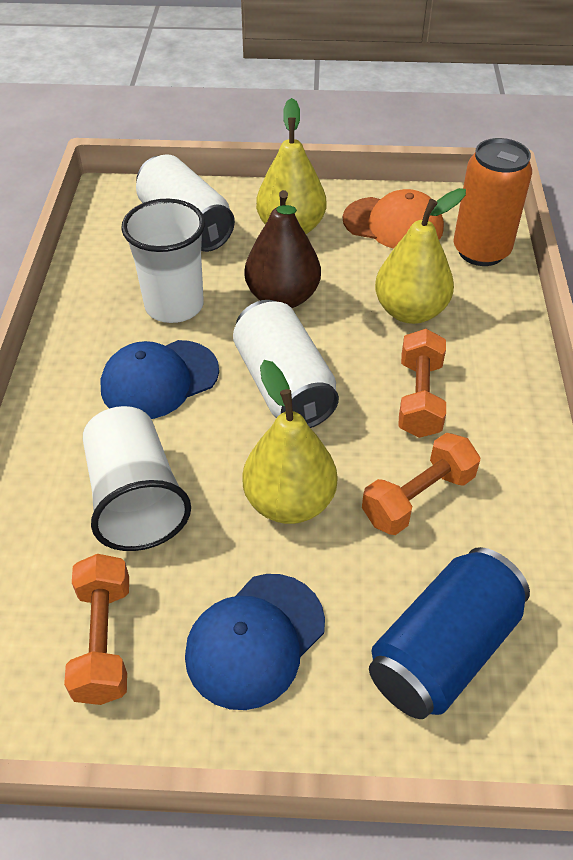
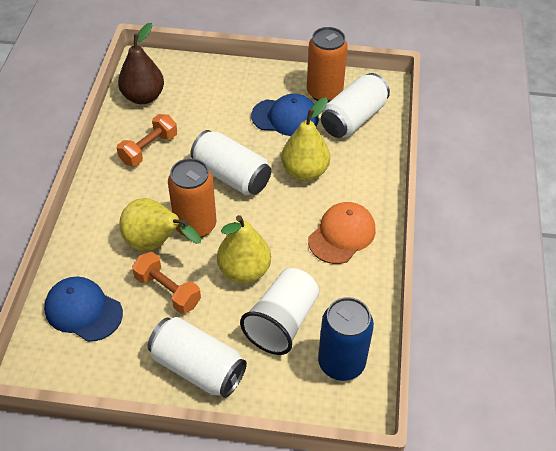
orange can: [453,138,532,266] = 1 -> [168,158,216,238] [307,27,348,103] = 2
orange dumbbell: [64,554,129,705] [362,433,481,535] [398,329,446,438] = 3 -> [117,114,177,166] [132,252,201,314] = 2
white can: [136,154,235,252] [233,300,339,428] = 2 -> [148,317,247,398] [190,130,271,195] [321,73,390,138] = 3
white cup: [83,406,191,551] [121,199,205,323] = 2 -> [240,268,319,355] = 1

